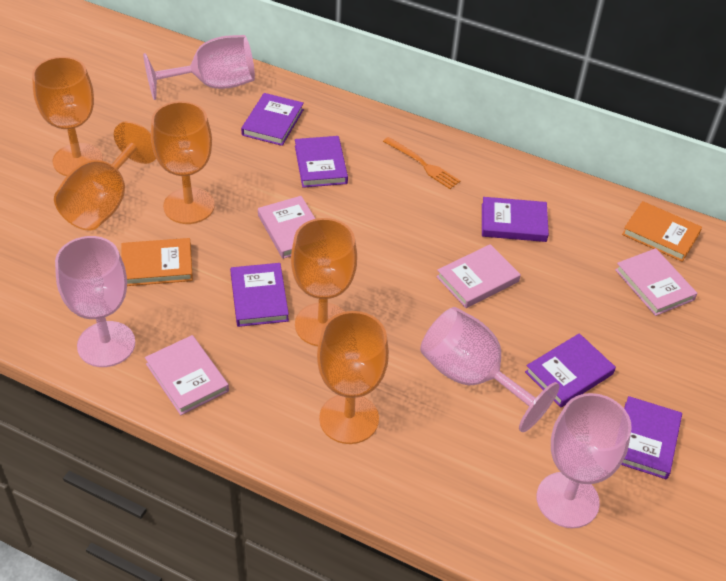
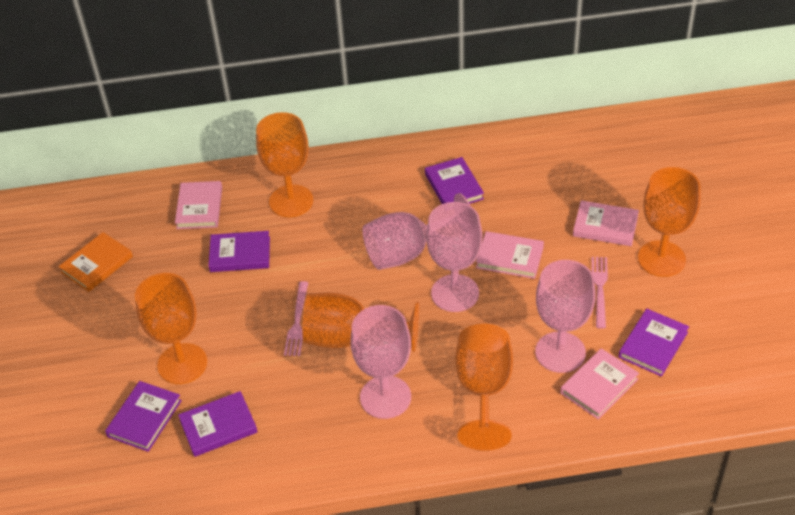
orange book: [121,238,193,286] [622,201,702,262] = 2 -> [59,232,133,292] = 1
orange fork: [383,137,460,189] = 1 -> none = 0
pink fork: none = 0 -> [284,281,308,356] [592,257,608,329] = 2
purple book: [230,263,289,327] [241,93,304,146] [295,136,348,188] [482,197,549,242] [525,333,616,407] [621,396,682,479] = 6 -> [105,381,182,452] [178,391,258,457] [208,231,270,272] [425,157,484,204] [618,309,689,377] = 5

